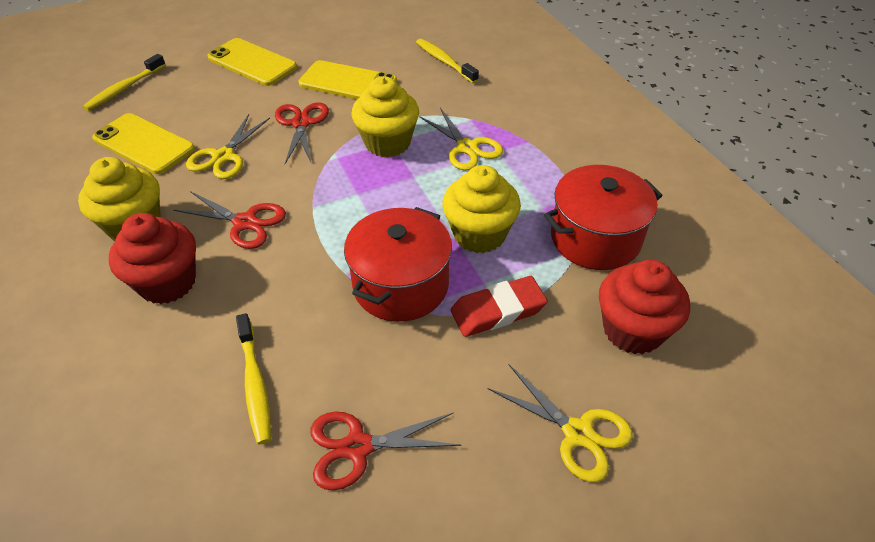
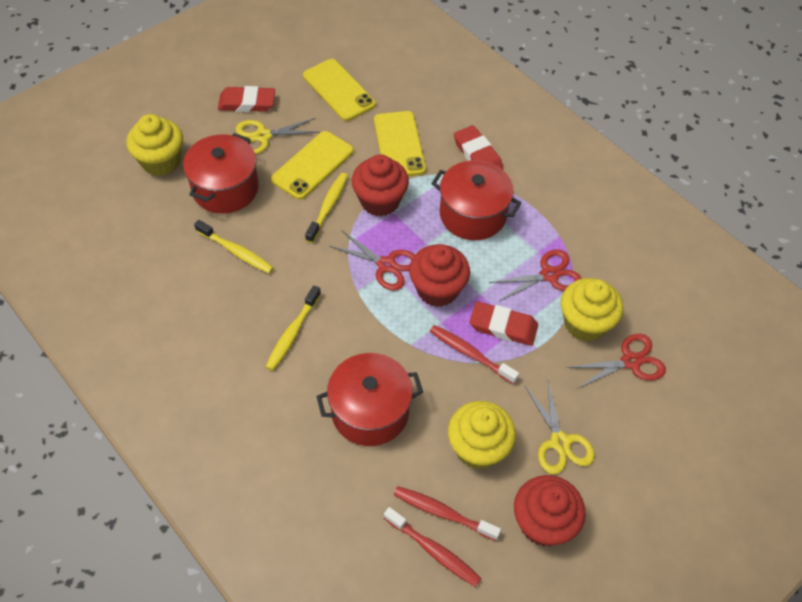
red cupcake: [109,213,196,304] [599,260,690,354] = 2 -> [352,154,409,217] [409,244,470,307] [514,475,586,547] = 3
red eraser: [451,276,548,337] = 1 -> [218,86,275,112] [454,125,503,170] [469,301,538,346] = 3
red pot: [344,207,452,322] [544,165,663,270] = 2 -> [183,133,259,214] [316,353,423,446] [431,160,521,240] = 3
red toothbrush: none = 0 -> [384,507,482,587] [394,486,501,541] [430,325,519,384] = 3
yellow scissors: [186,114,270,179] [420,108,503,171] [487,365,633,482] = 3 -> [236,118,320,154] [525,381,595,474] = 2

